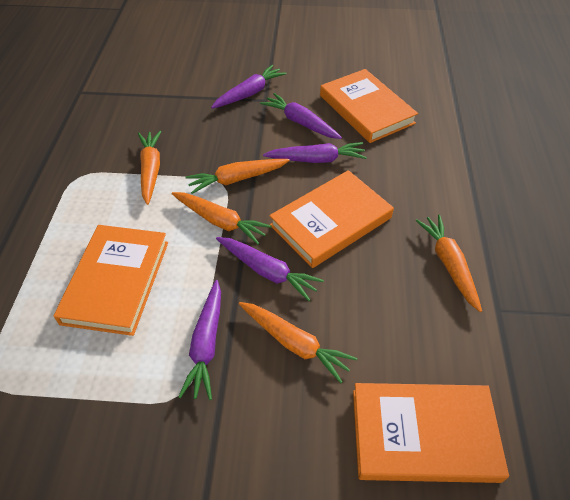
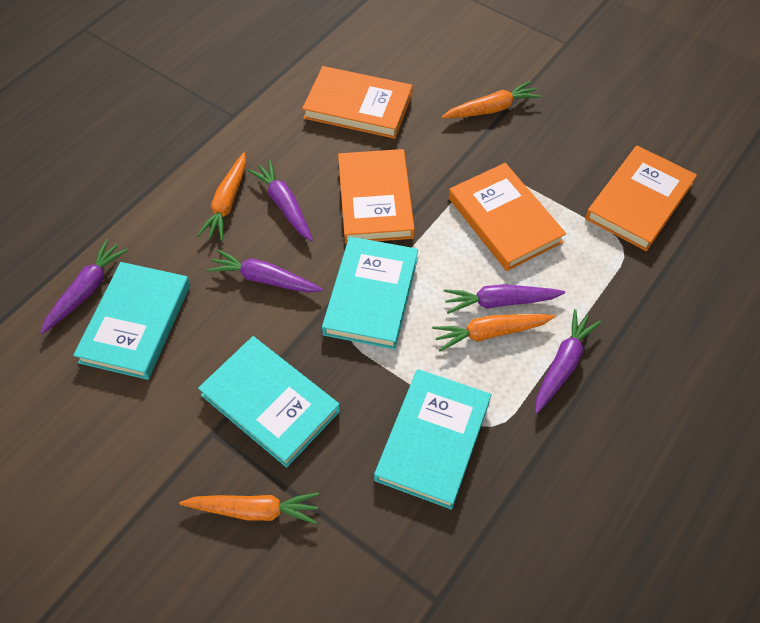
orange carrot: [138,131,161,205] [171,192,272,244] [185,159,290,194] [239,302,357,383] [415,215,482,312] = 5 -> [179,492,319,524] [197,152,246,241] [432,314,555,351] [442,81,541,118] = 4
turquoise book: none = 0 -> [73,262,190,380] [198,336,340,468] [322,237,418,349] [374,369,491,510] = 4

